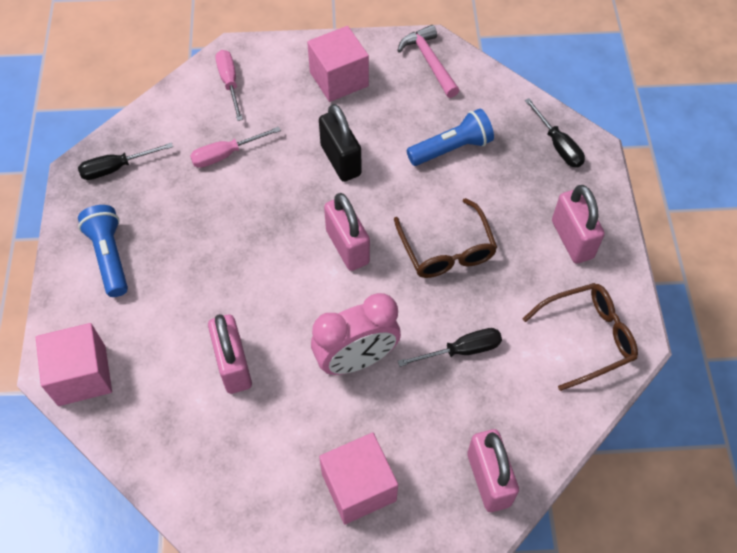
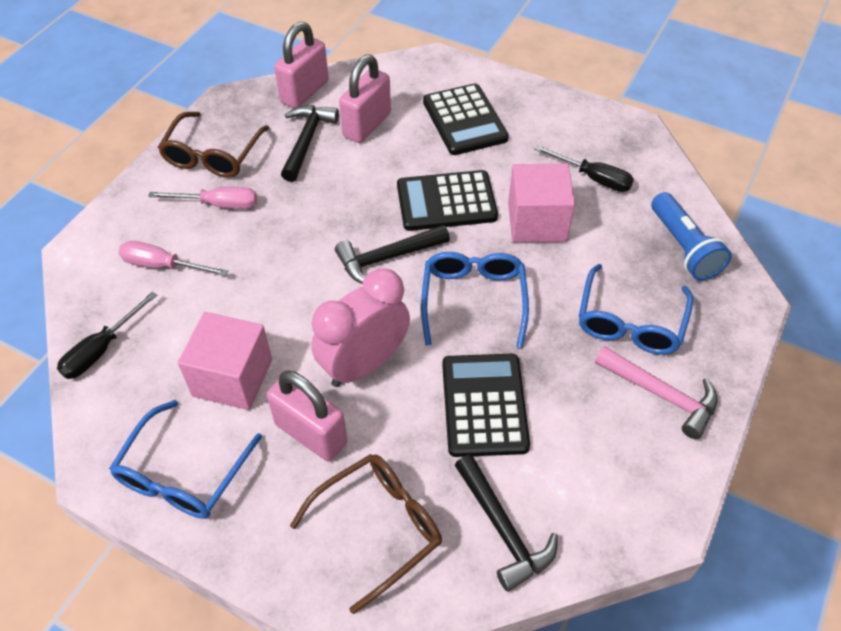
black calculator: none = 0 -> [397,170,498,231] [423,83,509,155] [442,354,530,457] = 3
black hammer: none = 0 -> [281,105,339,182] [335,225,450,284] [455,454,558,592] = 3
black padlock: [319,104,362,182] = 1 -> none = 0
black screwdriver: [78,142,173,180] [398,328,502,367] [525,98,585,167] = 3 -> [57,291,157,379] [534,145,634,192] = 2
blue flashlight: [78,205,128,297] [407,109,494,166] = 2 -> [651,192,732,280] = 1
blue glasses: none = 0 -> [109,400,262,519] [421,252,529,348] [579,264,693,355] = 3
pink cube: [36,323,112,406] [307,26,369,102] [319,433,398,524] = 3 -> [178,312,272,410] [508,164,575,242] = 2
pink padlock: [208,314,252,394] [324,193,370,271] [467,429,519,512] [552,185,605,263] = 4 -> [267,370,347,461] [274,22,329,108] [339,55,391,143] = 3

